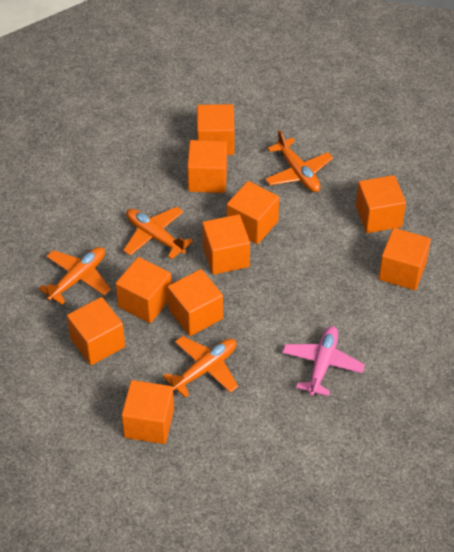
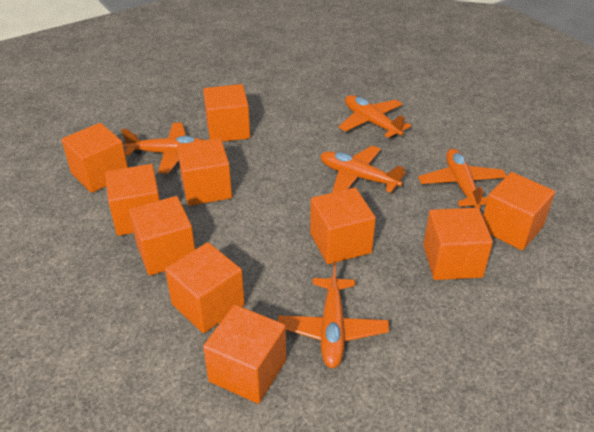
orange plane: [39,247,111,305] [123,207,193,259] [163,336,238,398] [265,130,333,192] = 4 -> [121,123,203,173] [278,261,389,368] [320,146,406,193] [339,95,412,138] [418,148,507,209] = 5
pink plane: [282,326,365,396] = 1 -> none = 0

